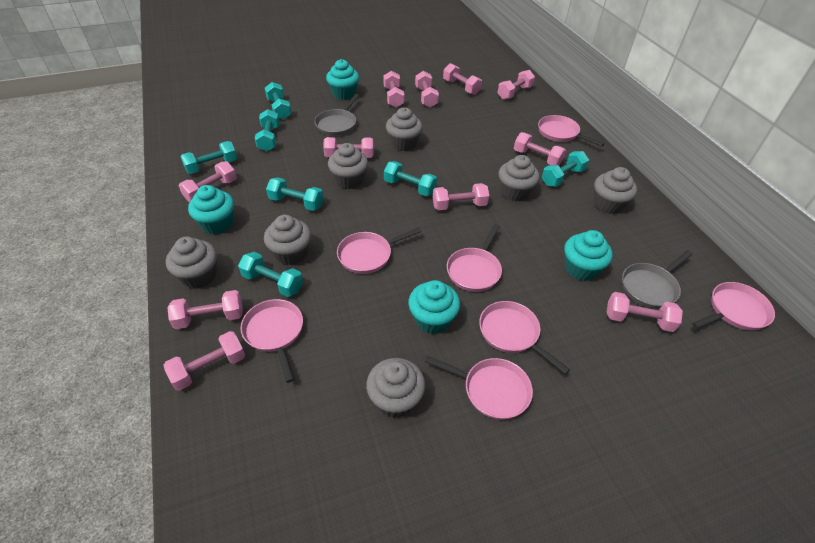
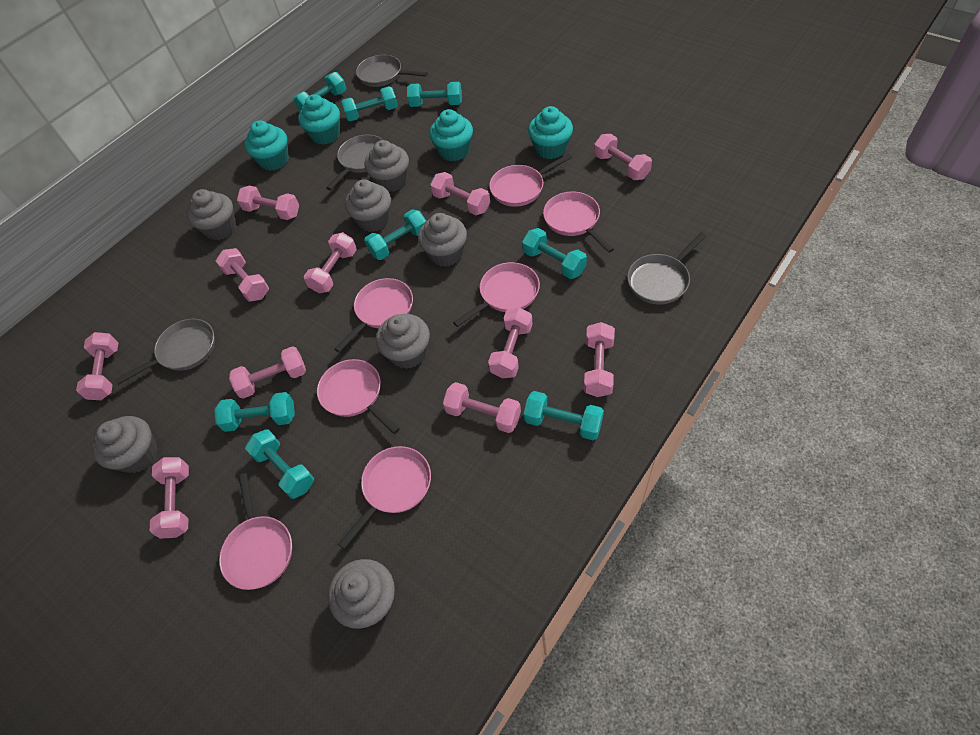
grey pan: [315,94,359,136] [622,250,692,309] = 2 -> [115,319,215,385] [326,135,383,190] [356,55,428,87] [627,232,707,305] = 4
turquoise dumbbell: [180,141,237,174] [238,252,303,297] [255,109,280,151] [265,82,292,119] [266,177,324,211] [384,161,437,196] [542,151,589,187] = 7 -> [214,392,295,432] [245,429,314,499] [293,72,346,111] [341,86,398,121] [364,209,427,260] [407,82,462,107] [522,228,587,279] [524,391,604,440] = 8

